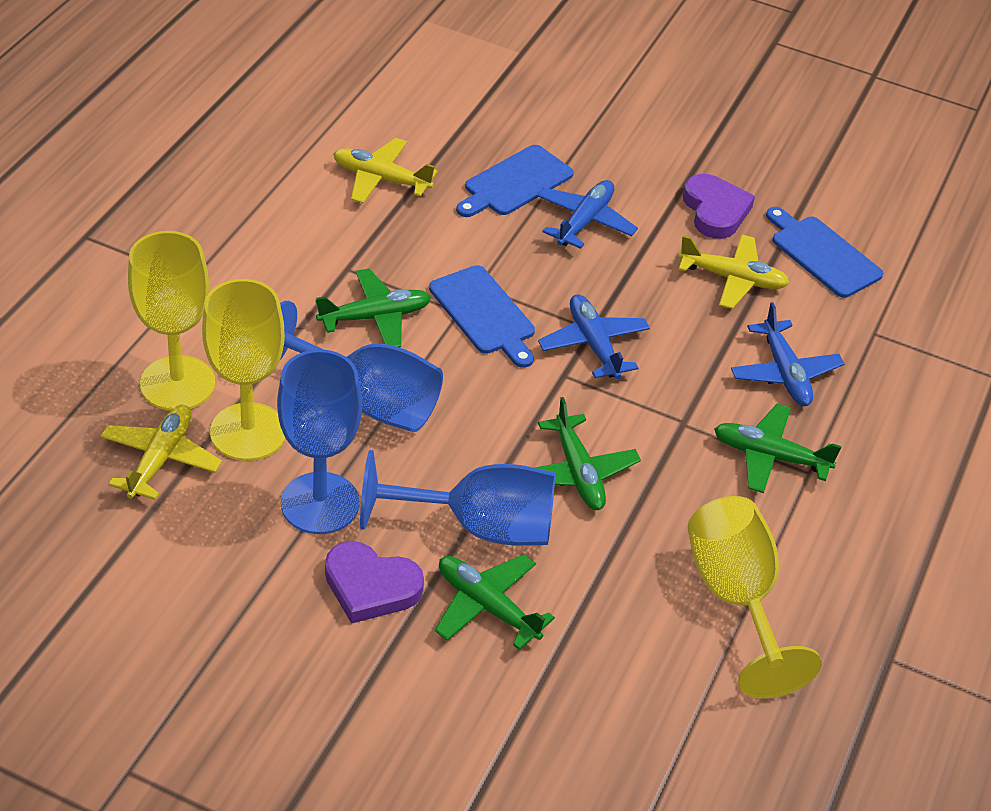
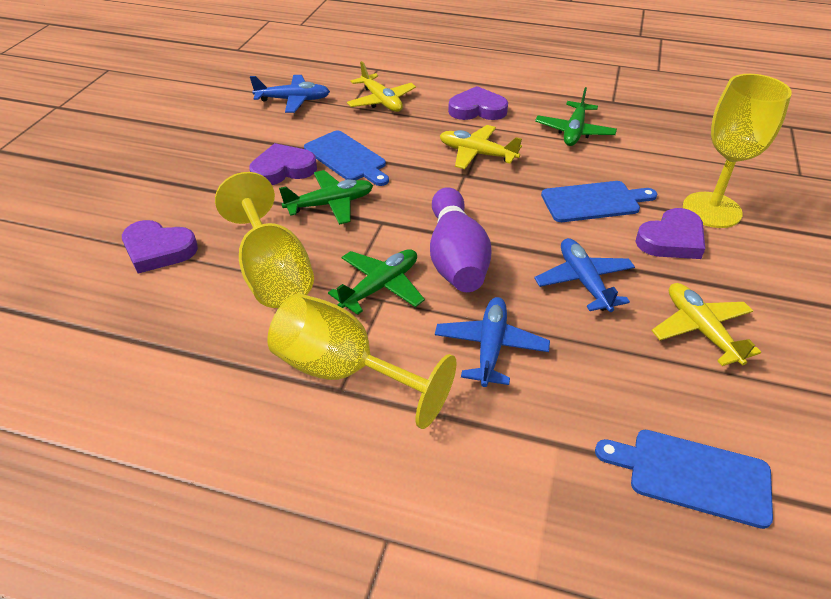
blue goblet: [277,349,362,534] [280,301,443,432] [360,450,555,546] = 3 -> none = 0
green plane: [315,268,431,347] [435,554,555,650] [535,397,641,510] [714,404,842,493] = 4 -> [279,170,373,225] [328,249,425,315] [535,87,617,146] = 3
purple bowling pin: none = 0 -> [430,187,491,292] = 1
purple heart: [325,541,424,624] [683,174,755,239] = 2 -> [122,220,198,273] [249,143,317,185] [448,86,508,120] [636,208,705,259] = 4

